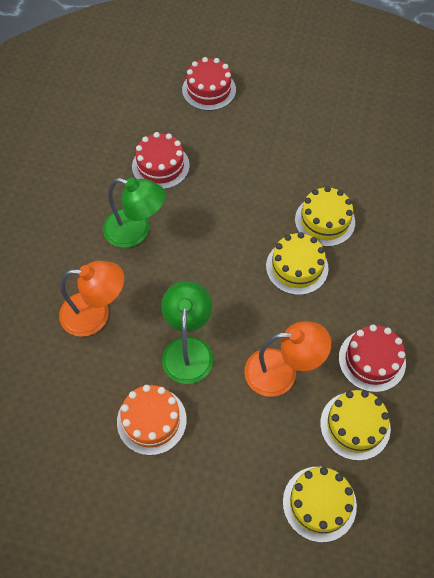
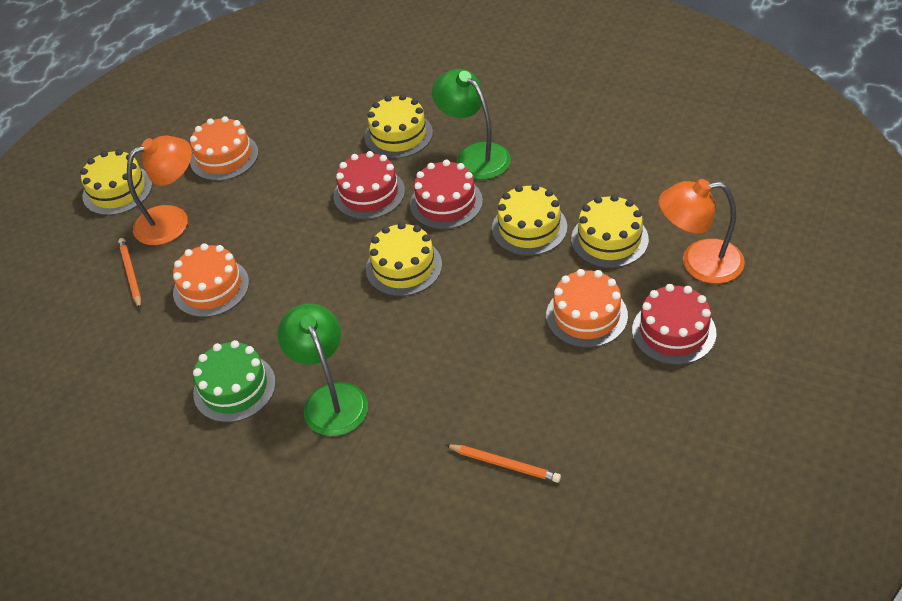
green cake: none = 0 -> [193,340,276,423] = 1
orange cake: [117,385,187,455] = 1 -> [173,243,249,317] [190,116,258,181] [546,269,628,348] = 3
orange pencil: none = 0 -> [118,238,141,309] [446,444,561,483] = 2
yellow cake: [266,232,329,295] [283,467,357,542] [295,186,355,247] [320,390,391,461] = 4 -> [80,149,152,215] [365,94,433,158] [366,222,442,296] [492,184,567,256] [571,194,649,268] = 5

